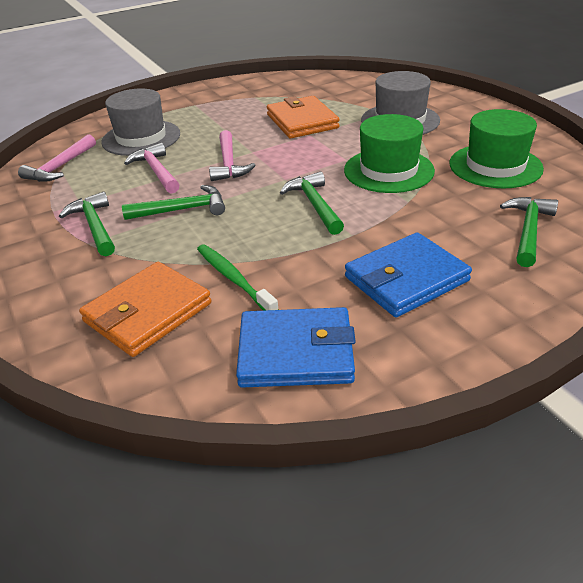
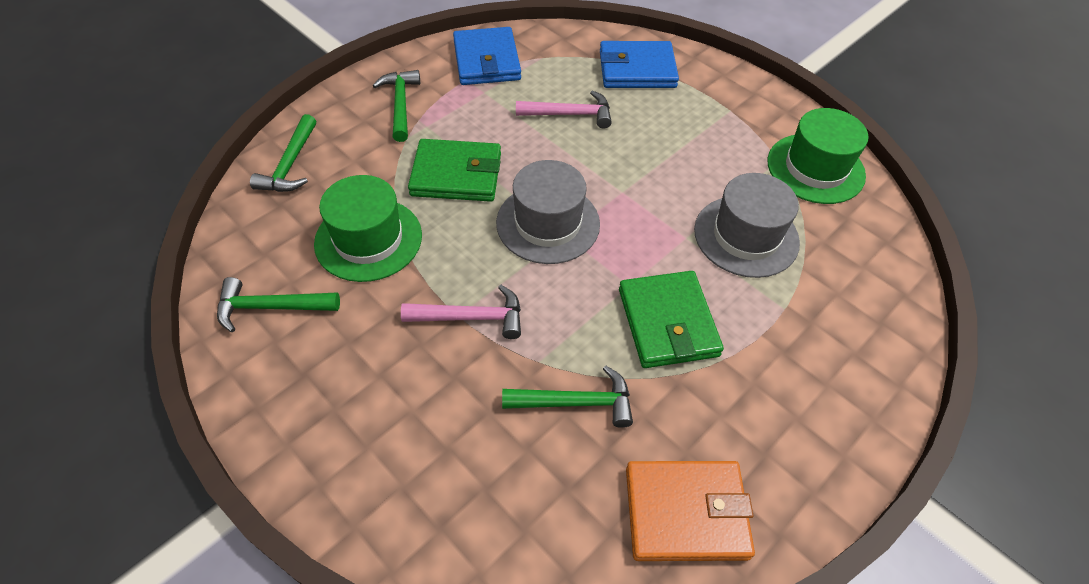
green toothbrush: [197,244,278,311] = 1 -> none = 0
green wallet: none = 0 -> [408,139,501,202] [619,271,724,368] = 2
orange wallet: [79,262,211,357] [267,96,340,138] = 2 -> [626,461,755,561] = 1
pink hammer: [18,134,96,182] [124,143,179,194] [209,130,255,181] = 3 -> [401,285,521,339] [516,90,612,129] = 2

